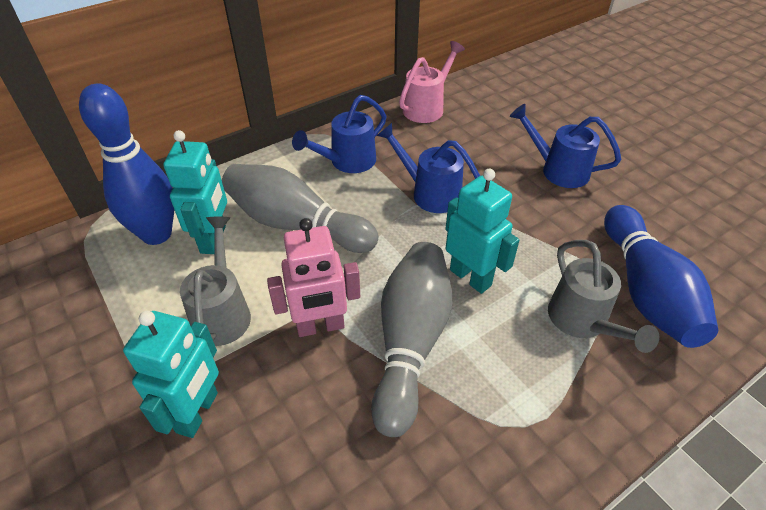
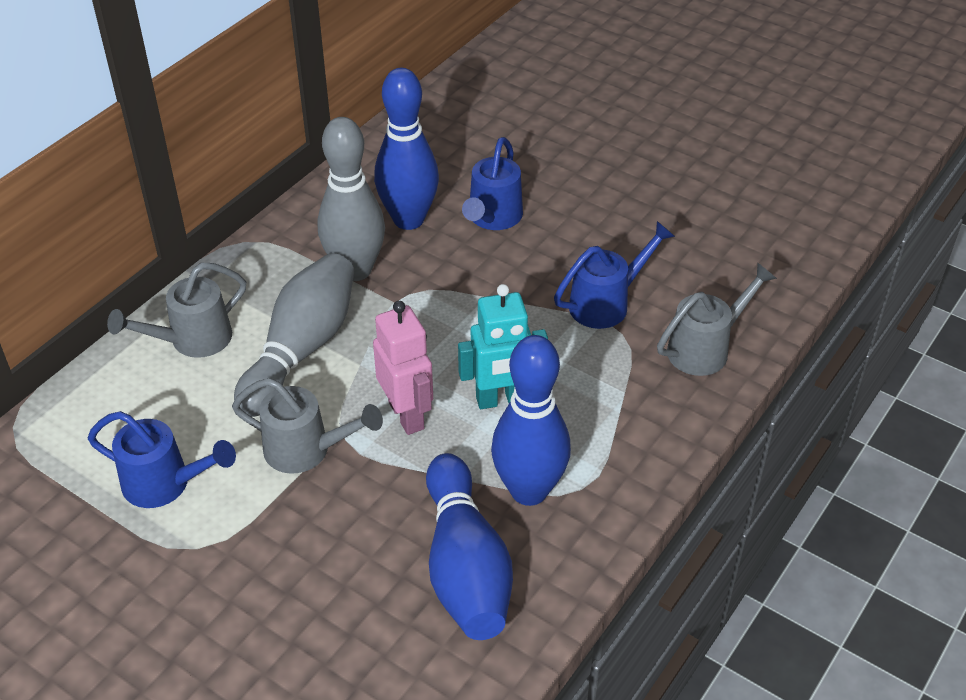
blue bowling pin: [79,83,174,245] [604,205,719,348] = 2 -> [374,68,439,230] [426,453,513,640] [491,335,571,506] = 3
grey watering can: [180,217,251,346] [548,240,659,353] = 2 -> [107,263,246,358] [232,378,383,474] [657,263,777,376] = 3
pink watering can: [399,41,465,123] = 1 -> none = 0
turquoise robot: [123,311,219,438] [164,130,227,254] [445,169,519,294] = 3 -> [458,284,548,409] = 1

